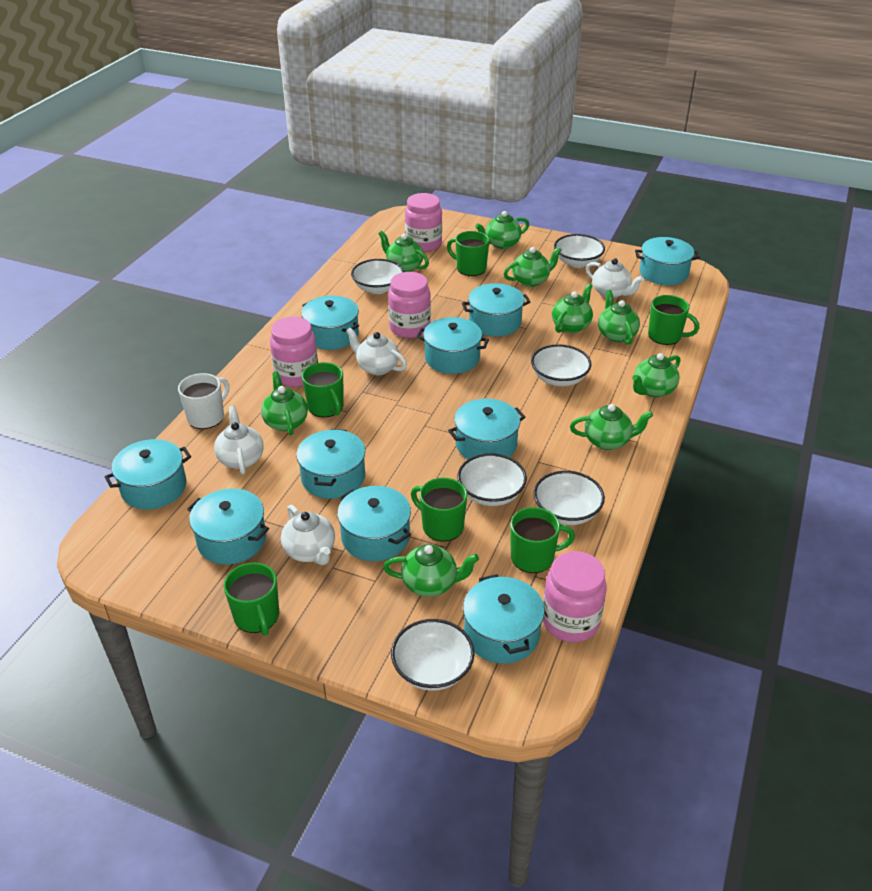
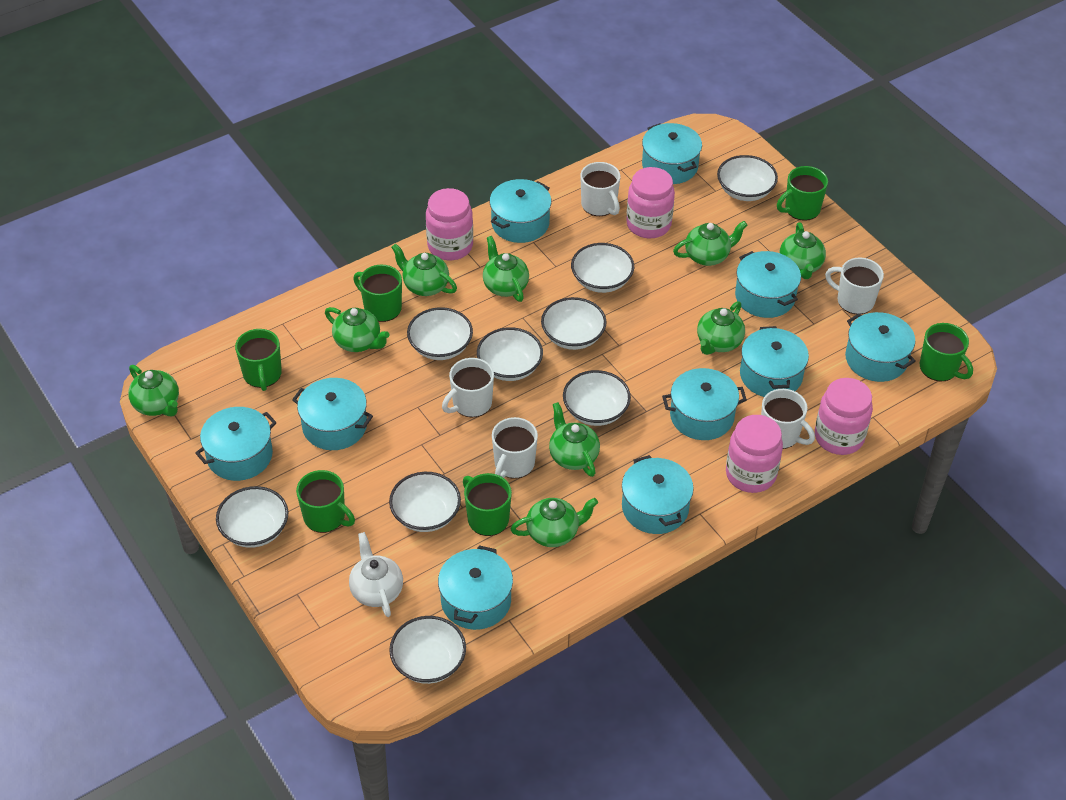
white bowl: [351,259,404,294] [391,619,475,691] [457,453,527,506] [531,344,591,386] [533,471,605,525] [554,234,605,268] = 6 -> [216,486,288,548] [389,472,461,532] [389,616,466,684] [407,307,473,360] [477,327,543,381] [541,297,607,350] [563,370,631,426] [571,243,634,293] [717,155,778,201] = 9
white mug: [178,373,229,429] = 1 -> [442,358,494,417] [492,417,538,479] [580,162,620,216] [761,389,815,449] [825,258,884,314] = 5
white teapot: [214,406,263,474] [281,505,335,565] [346,328,407,375] [586,258,644,299] = 4 -> [349,532,403,617] = 1

